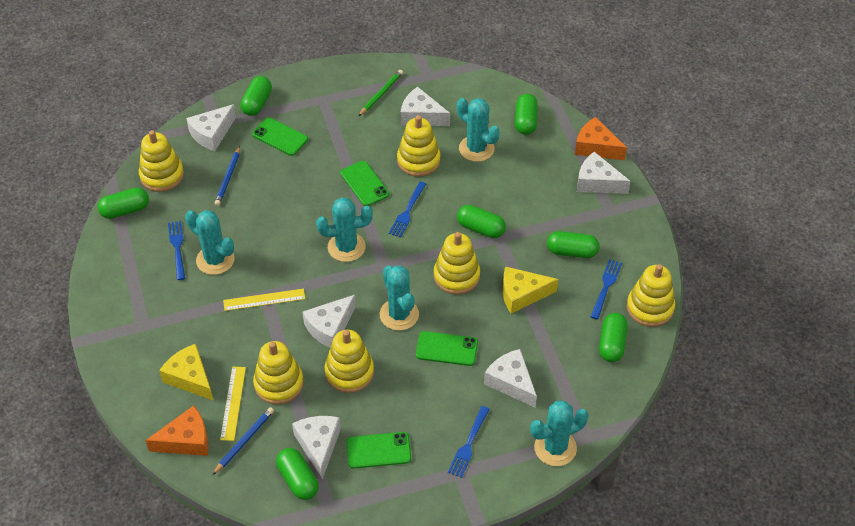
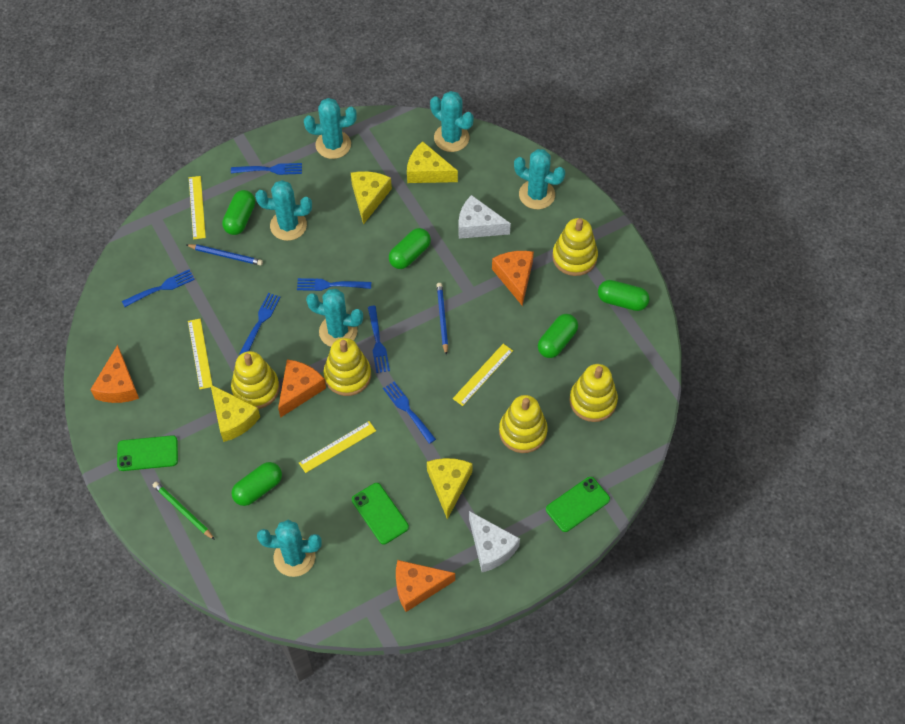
blue fork: [168,221,185,280] [389,182,426,238] [448,406,490,478] [590,259,622,320] = 4 -> [122,270,195,307] [231,163,302,175] [239,293,281,355] [297,278,371,291] [368,306,390,373] [383,382,436,444] = 6
green capsule: [98,188,149,219] [240,76,272,116] [276,448,319,500] [457,205,506,238] [515,94,538,135] [547,231,600,258] [599,313,628,362] = 7 -> [222,190,255,235] [231,462,282,506] [389,228,431,269] [538,314,578,358] [598,280,650,311] = 5
green phone: [252,118,308,156] [340,161,389,206] [346,432,411,469] [416,331,478,366] = 4 -> [117,435,178,471] [352,483,409,544] [546,477,610,532] = 3
orange cheese: [145,406,209,456] [575,117,627,160] = 2 -> [90,345,139,403] [278,359,326,418] [396,560,455,612] [492,251,534,306] = 4
turquoise cactus: [185,210,235,275] [316,197,373,262] [380,265,419,331] [457,98,500,162] [530,401,589,466] = 5 -> [255,180,312,241] [257,520,322,577] [304,98,357,159] [306,289,363,347] [430,91,474,152] [514,149,565,209] = 6
white cheese: [186,104,236,151] [292,416,341,479] [303,295,356,348] [401,87,450,126] [484,349,537,407] [577,152,630,194] = 6 -> [459,195,511,239] [469,511,520,572] = 2
yellow cheese: [159,344,213,400] [503,266,558,314] = 2 -> [210,384,260,442] [351,171,392,225] [407,141,458,183] [427,458,473,519] = 4
yellow ruler: [220,367,246,441] [223,289,305,311] = 2 -> [188,319,212,390] [189,176,206,239] [299,421,376,473] [453,344,513,406] = 4
yellow stacking toy: [139,130,184,192] [253,341,304,405] [325,330,374,393] [397,115,441,177] [434,232,480,295] [627,264,675,327] = 6 -> [231,351,279,409] [324,338,371,396] [499,395,548,453] [552,218,598,276] [569,364,618,422] = 5

